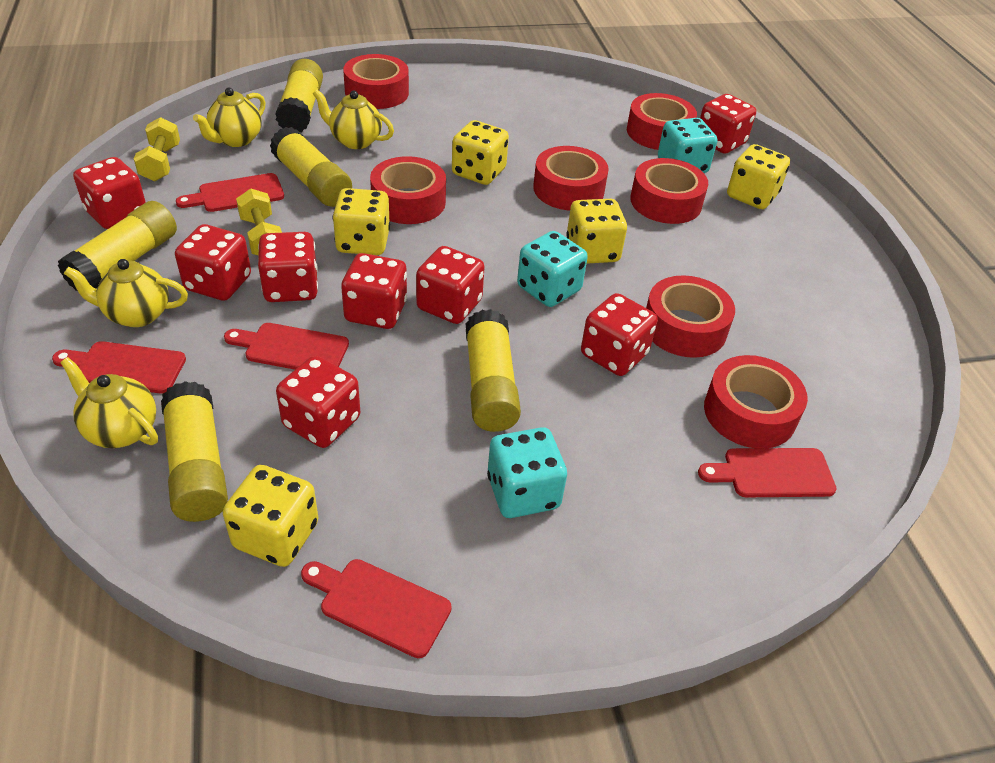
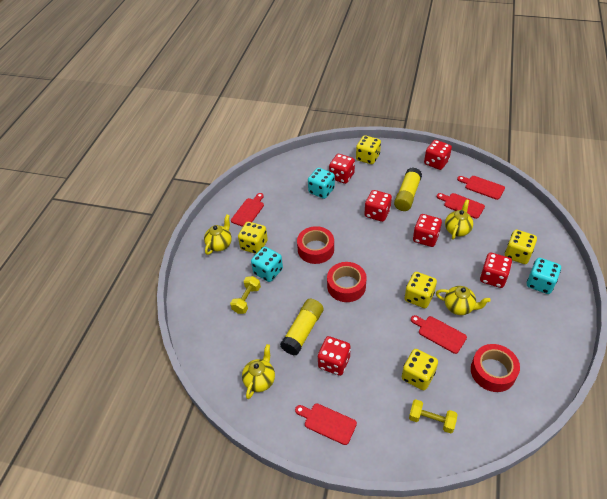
red dice: [73,157,146,229] [175,224,251,301] [258,232,318,302] [276,356,360,448] [341,253,407,329] [416,246,485,324] [581,293,658,376] [700,94,756,154] = 8 -> [318,336,351,376] [329,154,355,184] [364,190,392,222] [413,214,442,247] [424,140,452,170] [480,253,512,288] = 6
red tape: [343,54,409,109] [370,156,446,224] [533,146,609,210] [627,93,697,150] [630,158,709,224] [646,275,735,358] [704,355,808,448] = 7 -> [297,226,334,264] [327,262,367,302] [471,344,520,392] = 3
yellow glue stick: [58,201,177,291] [161,381,228,522] [270,127,352,207] [275,59,323,132] [465,309,521,432] = 5 -> [280,299,324,355] [394,168,422,211] = 2

